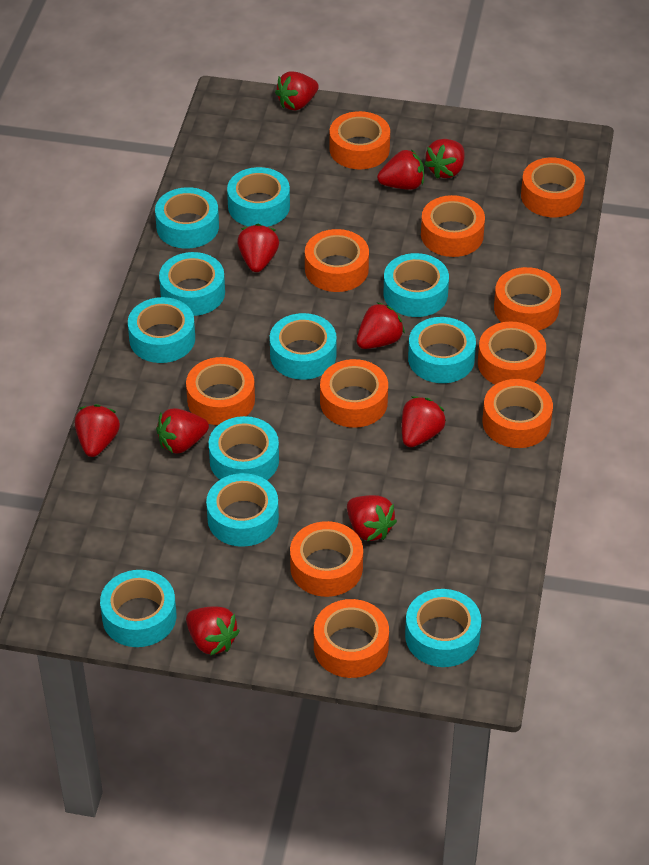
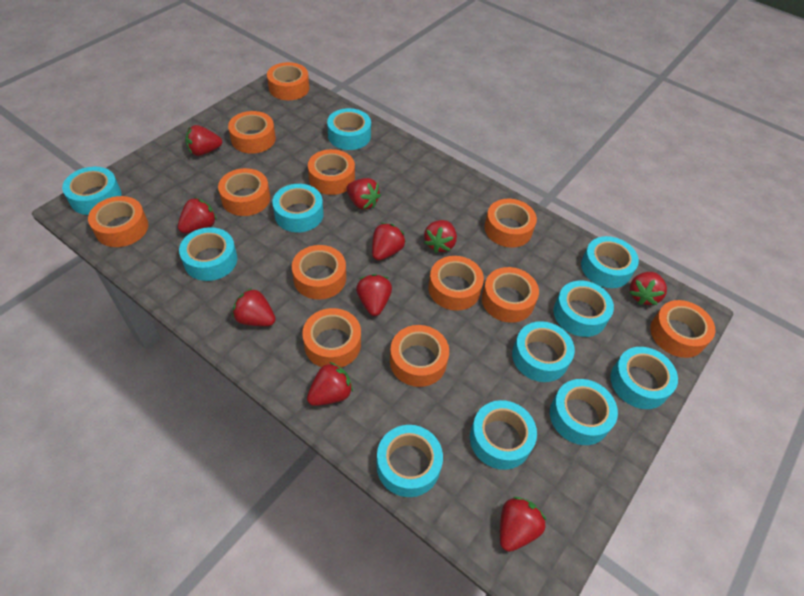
orange tape: [186,357,255,425] [290,521,363,597] [305,229,369,292] [314,599,389,678] [320,359,388,428] [330,111,390,169] [421,195,485,257] [478,321,546,384] [482,379,553,448] [494,267,561,331] [521,158,585,217] = 11 -> [88,196,148,247] [218,168,270,216] [228,111,276,154] [267,62,309,100] [292,245,346,300] [302,308,361,367] [308,149,355,195] [390,325,449,387] [428,256,484,311] [482,267,539,323] [484,199,537,248] [650,300,715,358] = 12

